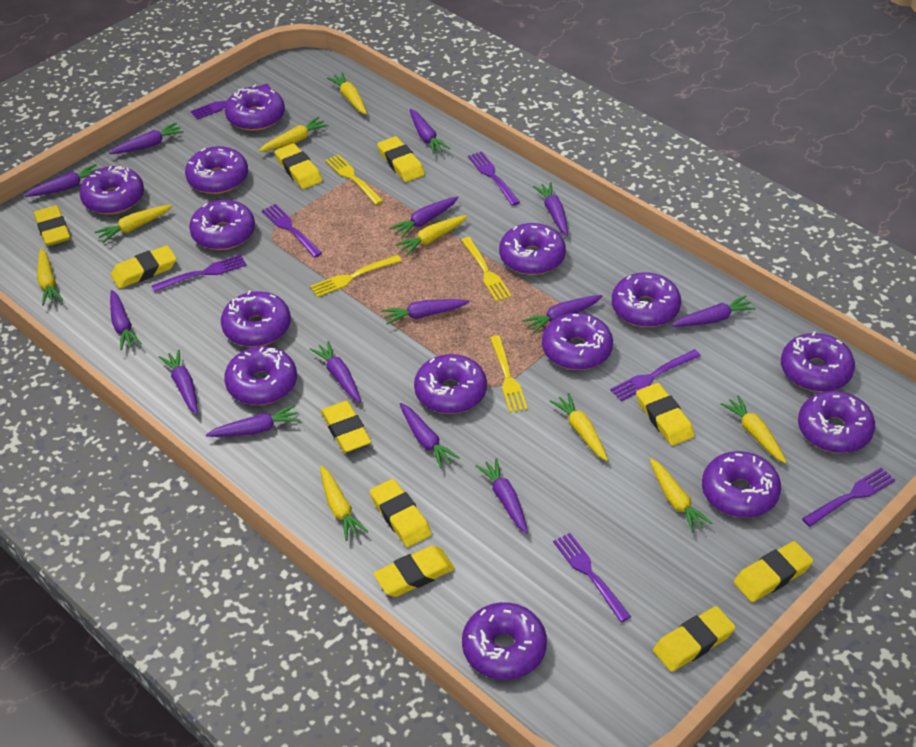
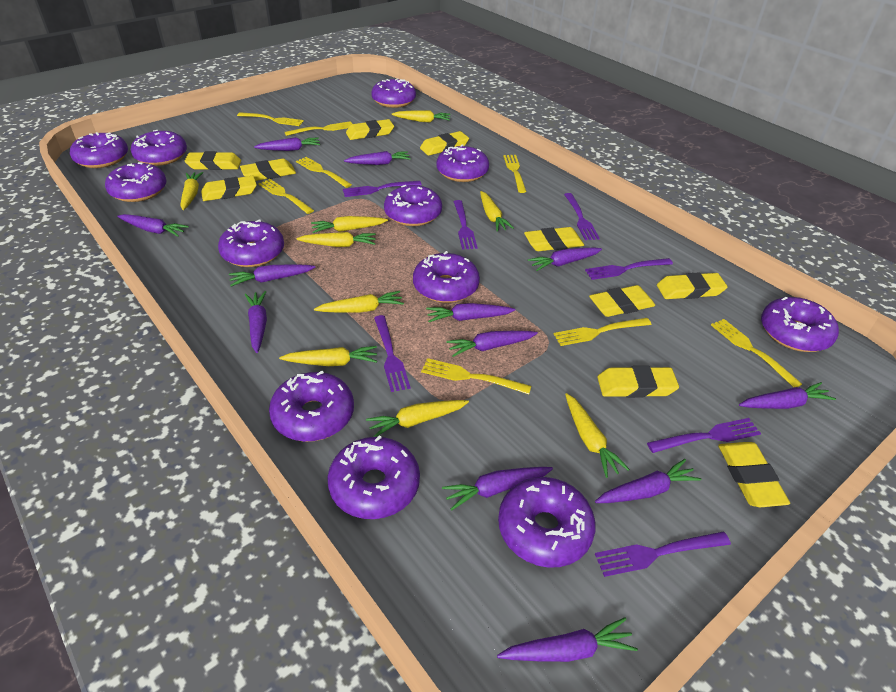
purple carrot: [24,164,98,197] [109,123,184,154] [110,290,142,350] [159,350,198,414] [206,405,300,437] [310,341,361,403] [382,299,470,325] [389,196,458,238] [400,403,460,469] [410,109,450,154] [476,458,528,534] [522,295,602,334] [533,182,568,236] [671,295,756,326] = 14 -> [117,214,189,237] [229,264,315,286] [245,291,267,353] [254,137,320,151] [344,151,411,165] [426,303,516,322] [442,467,553,511] [446,331,538,357] [497,617,638,662] [528,247,602,271] [595,459,701,503] [739,382,836,409] = 12
purple donut: [79,166,144,214] [185,146,248,194] [189,200,255,250] [221,290,291,347] [224,346,297,405] [225,84,285,131] [414,354,487,414] [462,602,547,680] [499,223,566,275] [542,313,613,370] [612,272,681,327] [702,451,781,518] [781,331,855,392] [798,391,875,453] = 14 -> [70,132,128,168] [105,162,167,202] [131,130,187,166] [218,219,284,267] [269,371,354,442] [327,435,420,519] [371,78,416,108] [384,185,442,226] [413,251,480,303] [436,144,489,182] [498,477,596,568] [761,297,839,352] = 12
yellow fork: [310,255,402,297] [325,154,383,205] [461,237,512,302] [490,335,528,413] = 4 -> [237,112,304,126] [258,179,314,214] [285,121,352,136] [296,157,352,188] [421,358,531,394] [503,155,527,193] [554,318,651,346] [711,319,802,388] = 8

